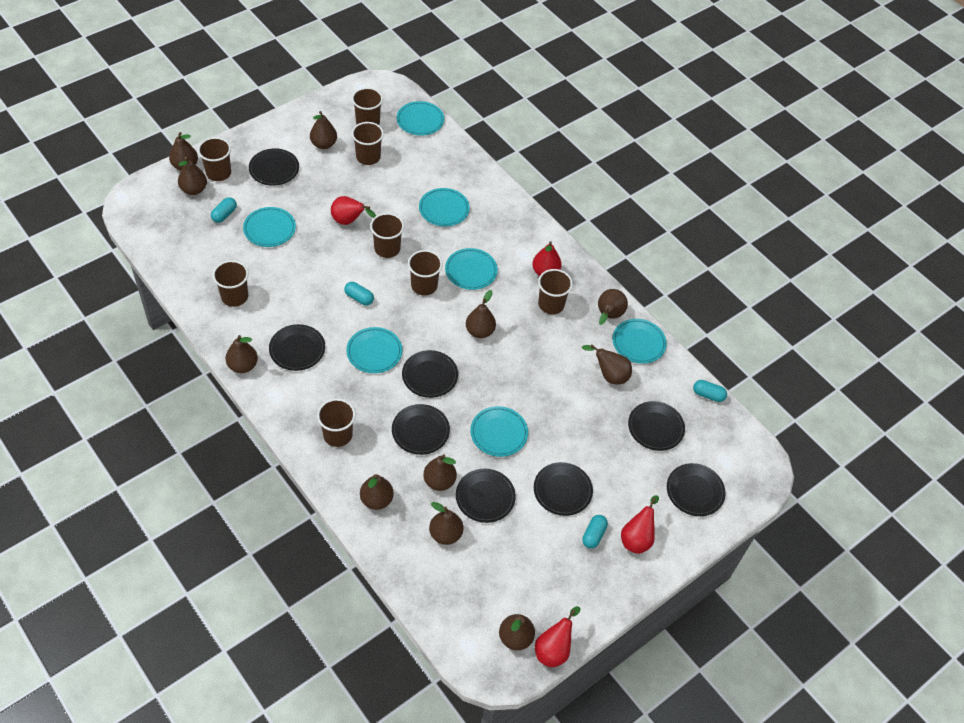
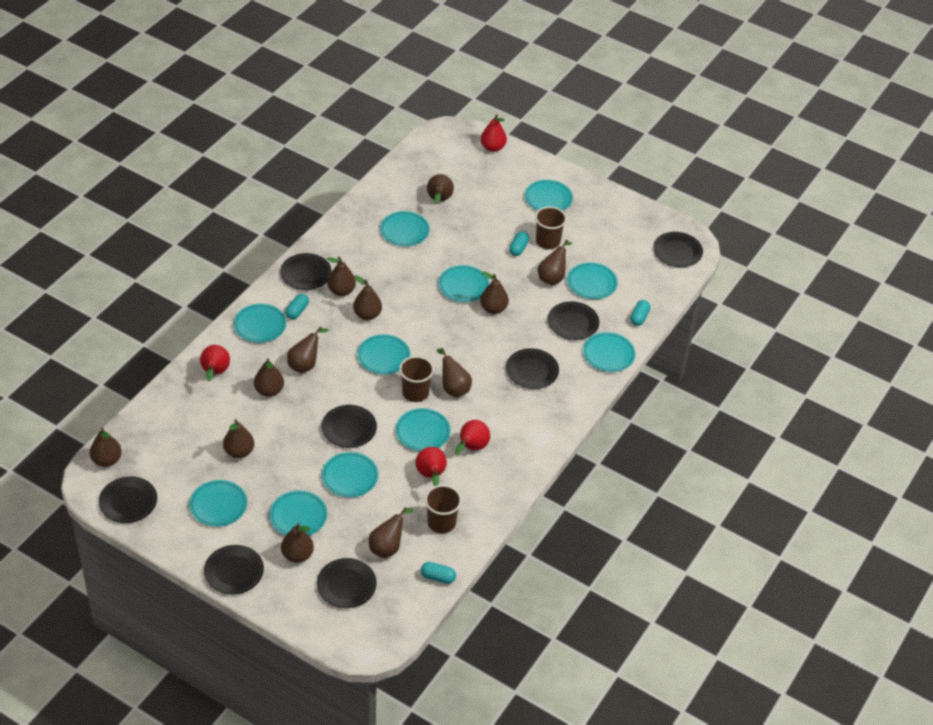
brown cup: [198,137,231,181] [213,260,249,307] [317,399,356,447] [352,87,383,125] [352,122,384,165] [370,213,404,258] [408,250,443,296] [538,269,573,314] = 8 -> [399,356,434,402] [425,485,462,534] [535,206,567,249] = 3
brown pear: [169,132,198,171] [178,157,207,195] [226,335,258,373] [310,111,337,149] [360,474,394,510] [423,454,457,491] [429,502,463,545] [466,290,496,338] [499,614,535,650] [582,345,632,384] [598,289,628,325] = 11 -> [90,428,122,467] [223,420,254,458] [254,358,284,397] [281,523,314,563] [287,326,328,373] [327,257,356,296] [353,275,382,320] [369,507,414,558] [427,174,454,204] [437,348,472,397] [480,271,509,314] [538,239,572,285] = 12
turquoise plate: [243,207,296,247] [346,327,402,373] [396,101,444,136] [419,188,470,227] [445,248,498,290] [470,406,528,457] [612,319,667,364] = 7 -> [189,480,247,527] [233,304,286,343] [269,491,327,536] [322,452,378,497] [357,334,410,375] [380,211,430,246] [395,408,451,451] [438,265,489,302] [525,180,573,211] [567,263,618,299] [583,332,635,372] = 11

